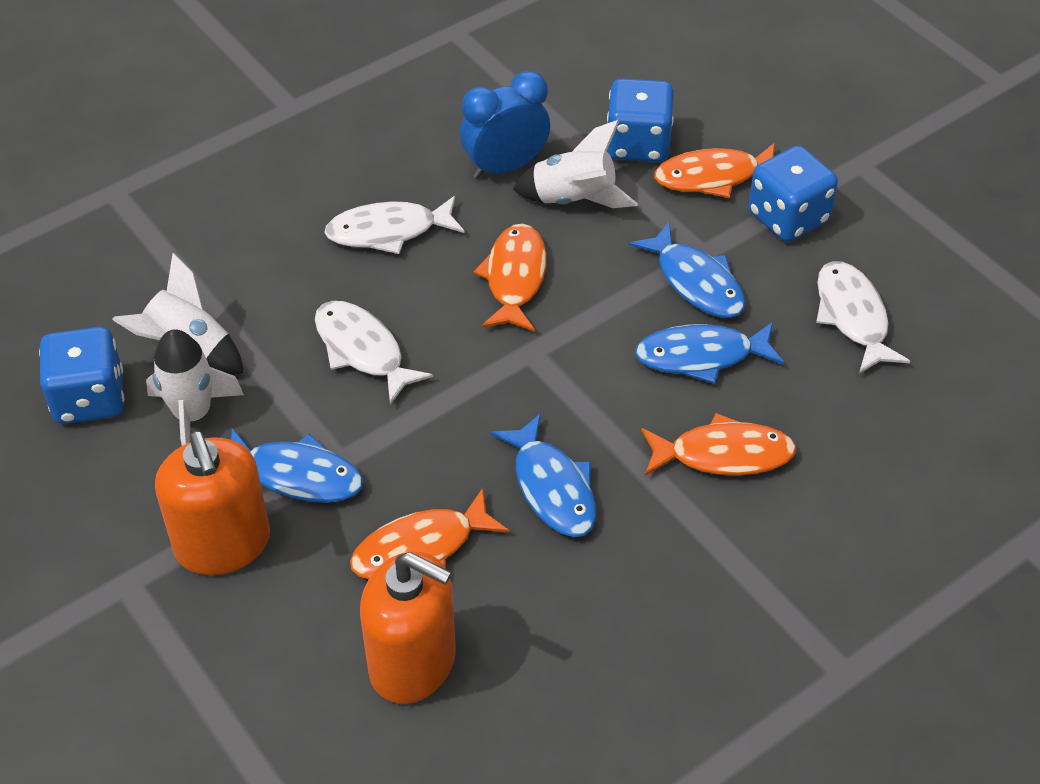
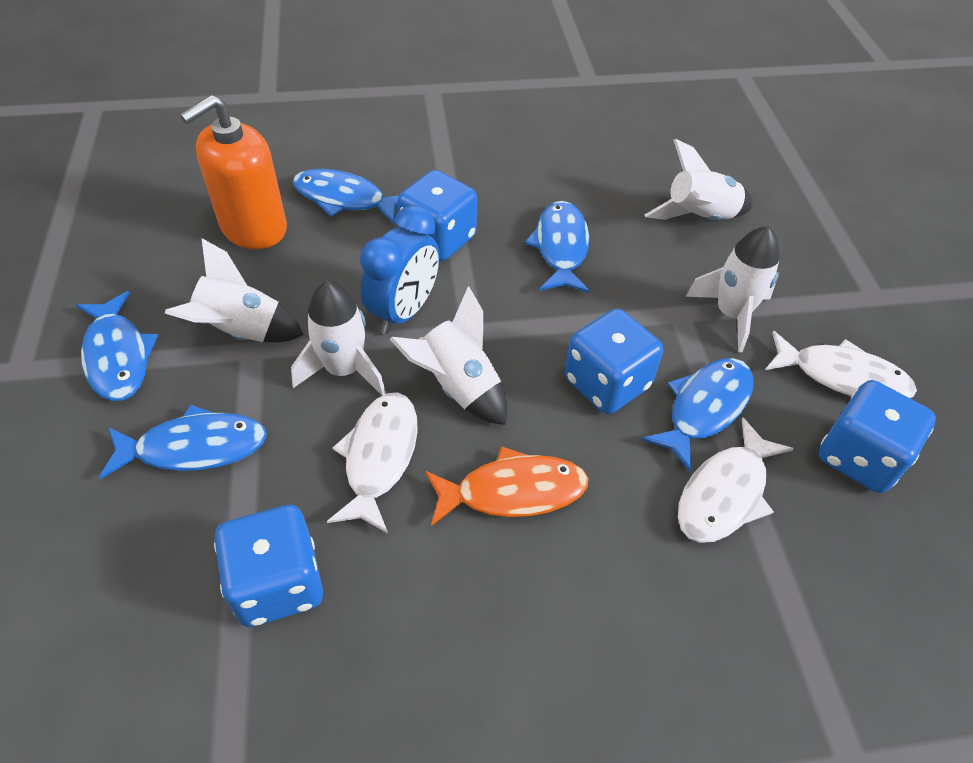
blue dice: [39,327,124,424] [607,79,674,162] [748,146,838,242] = 3 -> [214,505,323,627] [397,170,477,261] [565,308,663,414] [819,380,936,493] = 4
blue fish: [231,428,363,503] [490,413,596,537] [629,222,745,318] [635,322,784,384] = 4 -> [76,291,158,401] [99,405,267,479] [292,169,399,224] [525,201,589,293] [641,358,753,472] = 5
orange fish: [350,488,509,579] [473,223,547,332] [641,413,797,476] [654,143,775,198] = 4 -> [425,446,589,526] = 1
orange soap dispenser: [155,431,270,575] [360,552,456,704] = 2 -> [180,95,287,249] = 1
white rocket: [112,253,243,375] [146,329,244,446] [513,120,638,208] = 3 -> [165,238,304,342] [291,281,386,396] [390,286,507,425] [645,139,753,220] [686,226,780,352] = 5

